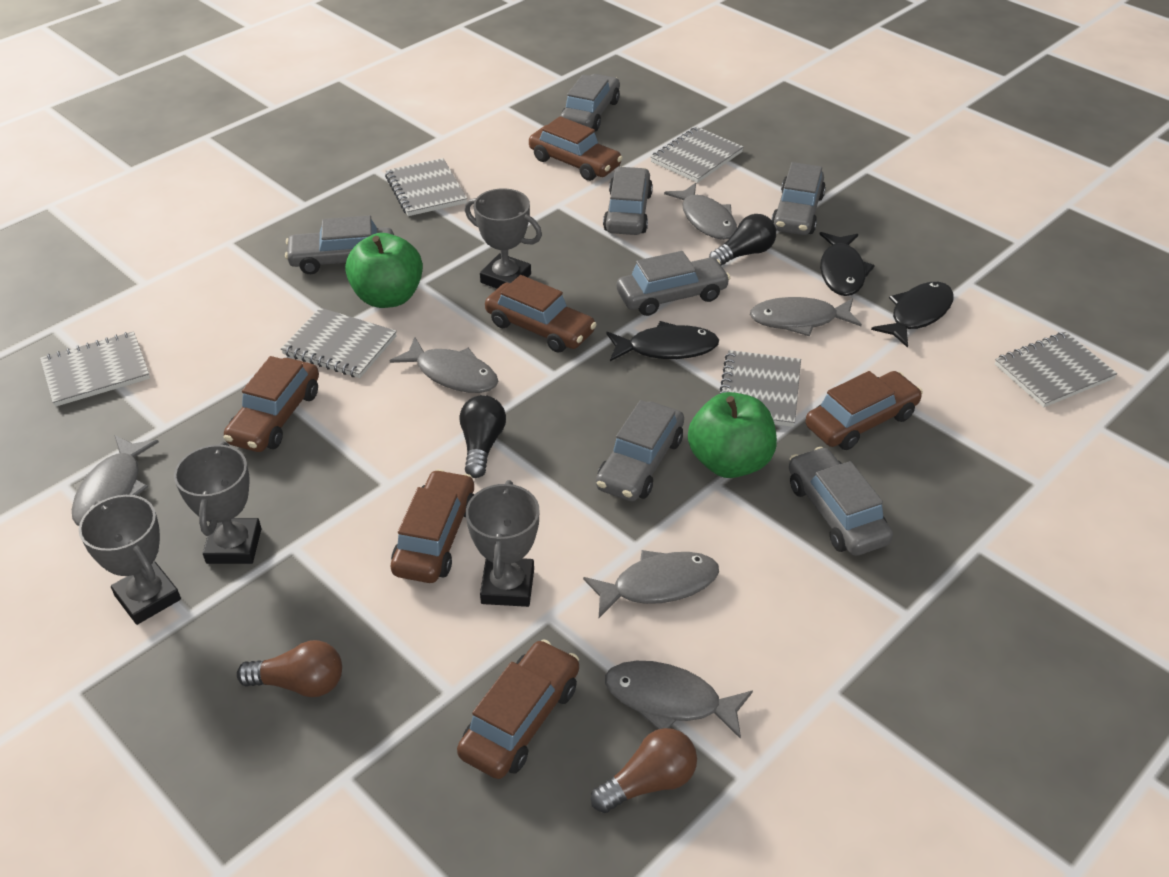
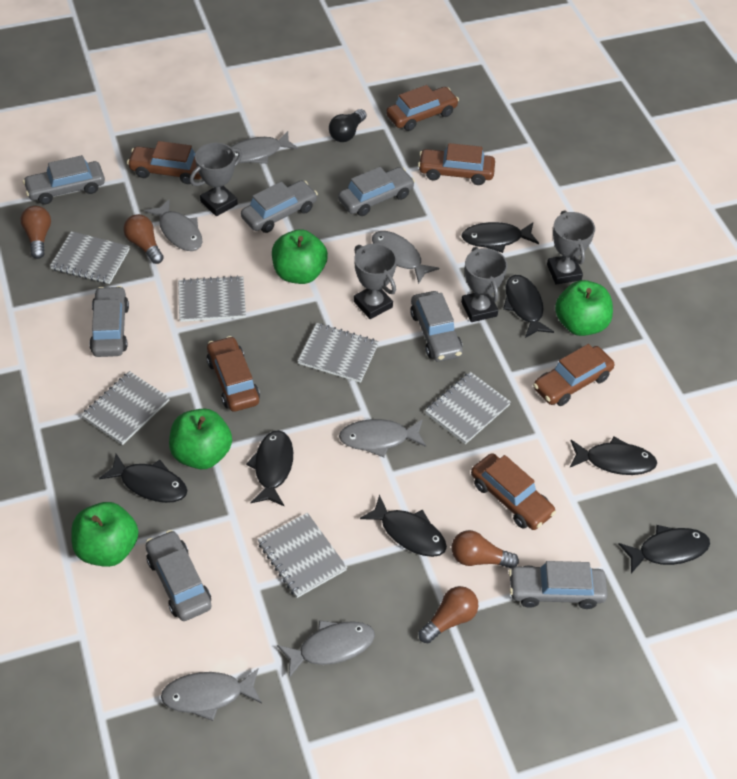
black fish: [606,321,719,361] [820,232,875,296] [871,282,954,348] = 3 -> [99,454,187,503] [246,430,293,506] [360,494,447,557] [461,222,539,253] [503,275,554,338] [570,436,657,475] [619,525,710,573] = 7
black light bulb: [460,395,506,478] [709,214,776,266] = 2 -> [329,109,366,142] = 1
brown light bulb: [237,640,342,697] [591,728,697,813] = 2 -> [21,206,51,259] [123,214,164,264] [419,586,478,643] [452,530,519,569] = 4
green apple: [345,233,423,308] [688,392,777,478] = 2 -> [71,502,139,567] [169,408,232,469] [272,229,328,284] [555,280,613,336] = 4

